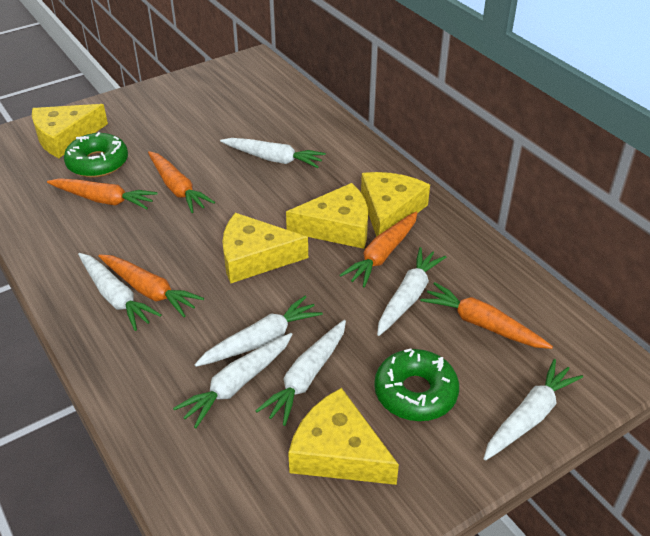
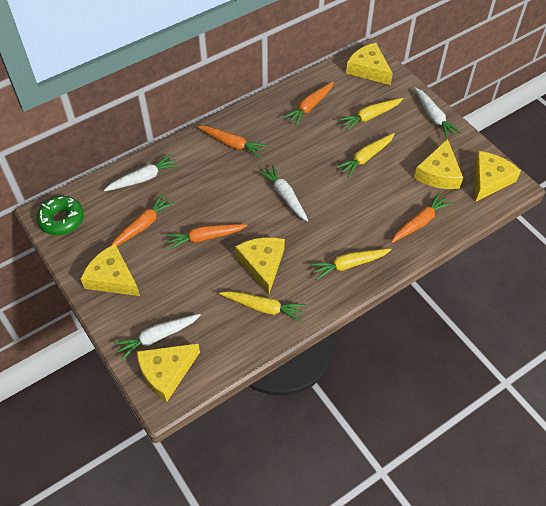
green donut: [64,132,128,178] [374,349,459,421] = 2 -> [37,196,84,235] = 1
white carrot: [78,253,162,331] [173,333,293,428] [194,296,323,367] [220,138,326,168] [256,320,346,426] [377,247,446,336] [483,359,583,460] = 7 -> [104,154,179,191] [114,314,200,360] [258,164,308,222] [414,87,461,138] = 4
yellow carrot: none = 0 -> [219,291,306,322] [310,249,392,280] [336,133,395,177] [338,98,403,131] = 4
yellow cheese: [32,104,108,158] [222,213,308,283] [286,183,368,249] [288,388,399,485] [361,172,430,237] = 5 -> [81,244,140,296] [137,343,200,402] [235,237,285,295] [346,43,393,85] [414,139,463,189] [474,151,521,202] = 6

